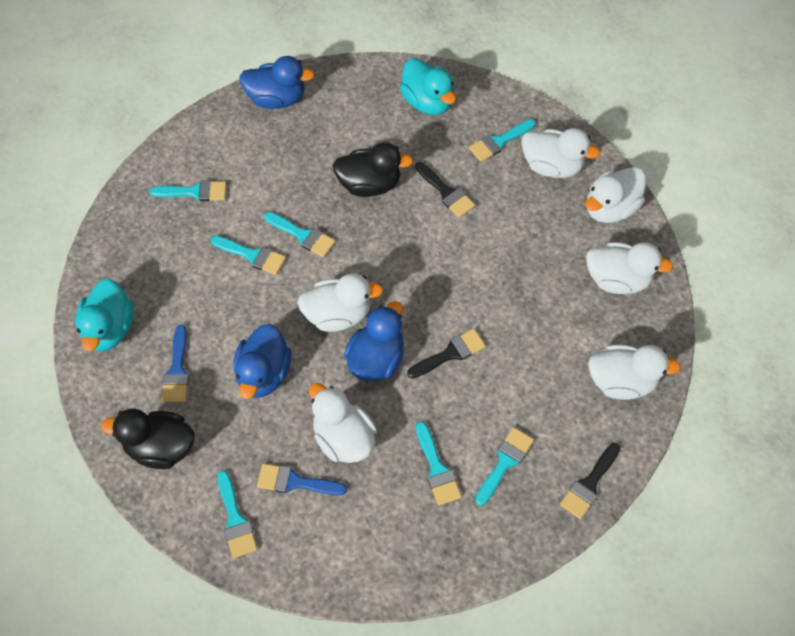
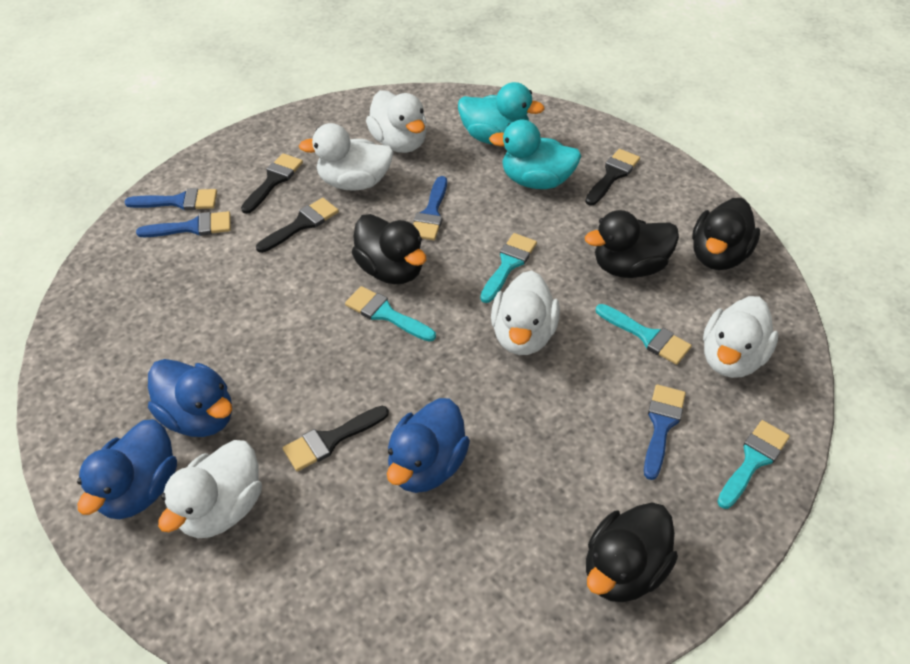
black brush: [407,328,486,378] [415,162,475,218] [560,443,620,519] = 3 -> [241,153,303,214] [256,198,339,253] [283,406,389,471] [585,149,640,205] = 4
black duck: [101,409,194,469] [332,142,413,197] = 2 -> [352,214,426,284] [585,210,679,278] [586,503,678,602] [692,198,760,270] = 4
blue brush: [162,325,189,402] [257,463,347,495] = 2 -> [124,188,217,210] [136,211,231,237] [413,176,447,240] [644,384,686,480] = 4
turquoise brush: [149,180,227,201] [210,236,286,275] [217,470,257,558] [264,212,336,257] [416,422,462,505] [469,119,536,162] [475,427,534,506] = 7 -> [345,286,436,342] [480,233,537,303] [596,304,692,365] [717,420,790,509] = 4
white duck: [297,273,383,332] [309,383,377,463] [522,128,600,178] [585,167,646,223] [586,242,673,294] [588,345,681,400] = 6 -> [158,440,262,538] [299,123,394,191] [366,90,427,153] [491,271,560,355] [703,296,779,378] = 5

